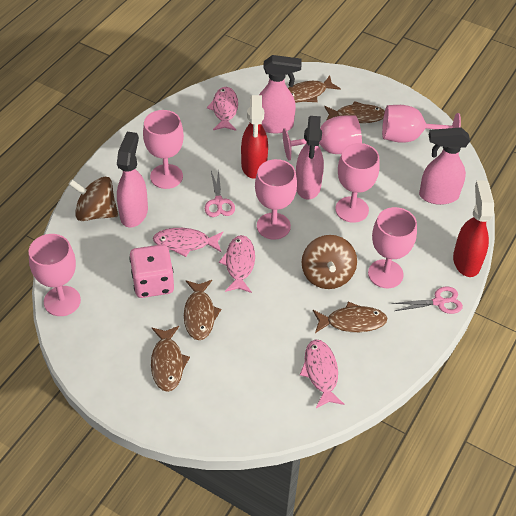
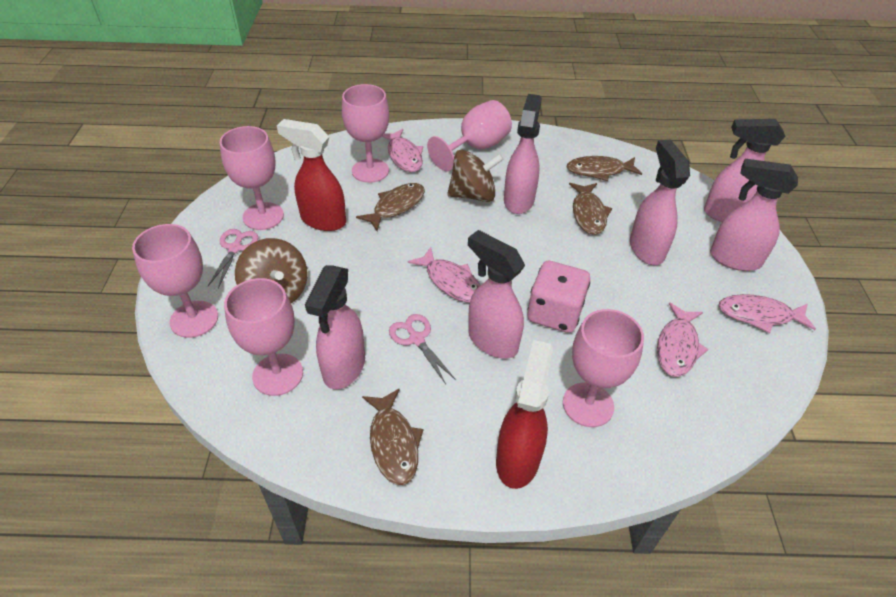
brown fish: [151,326,190,392] [184,280,221,340] [288,76,341,103] [313,301,387,333] [324,101,385,123] = 5 -> [356,183,425,231] [362,388,423,485] [567,156,642,181] [569,183,612,235] = 4
pink goblet: [29,234,81,316] [143,110,184,189] [255,159,297,240] [283,115,362,160] [335,143,380,223] [368,207,417,288] [382,105,461,143] = 7 -> [132,224,218,338] [220,126,284,230] [224,278,303,396] [342,84,389,183] [427,100,512,171] [563,309,644,427] = 6
pink spray bottle: [117,132,148,228] [259,55,302,134] [296,116,324,199] [419,127,470,205] = 4 -> [305,265,365,390] [468,230,525,359] [504,94,542,214] [630,139,690,265] [704,119,786,222] [710,159,798,271] = 6

